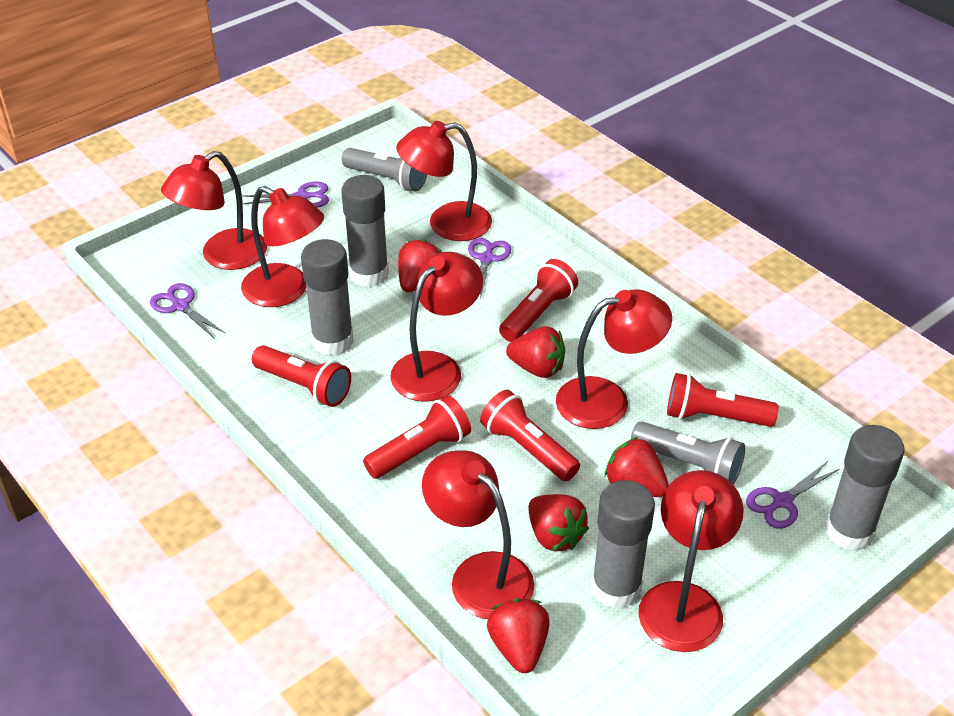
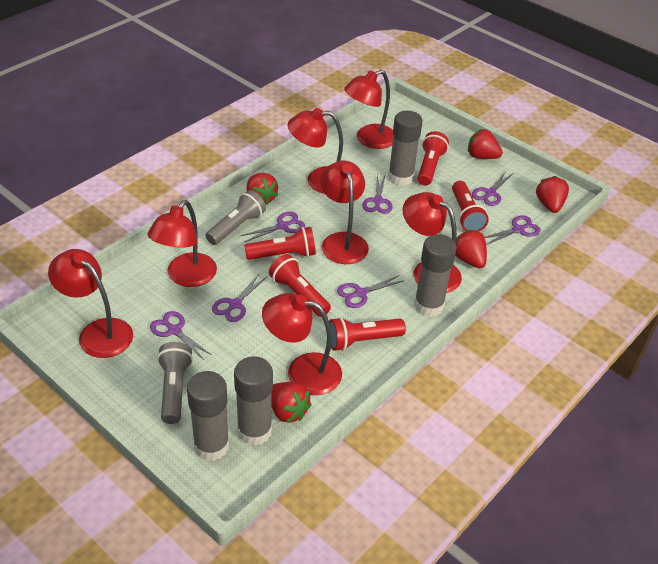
purple scissors: [150,283,226,339] [243,181,329,208] [468,238,511,299] [746,461,839,529] = 4 -> [150,311,212,360] [212,274,267,322] [241,212,305,242] [337,275,405,308] [362,175,393,214] [472,171,512,206] [485,216,541,245] = 7

